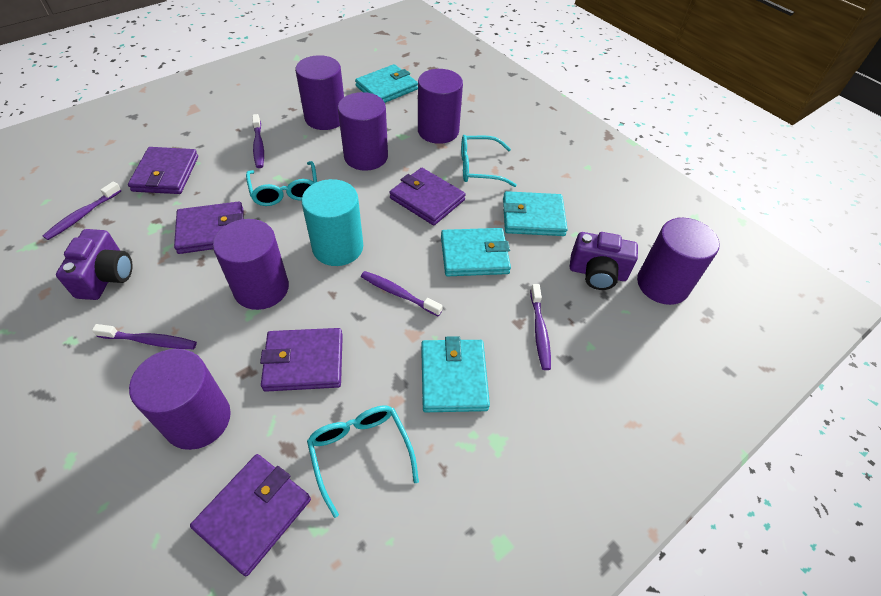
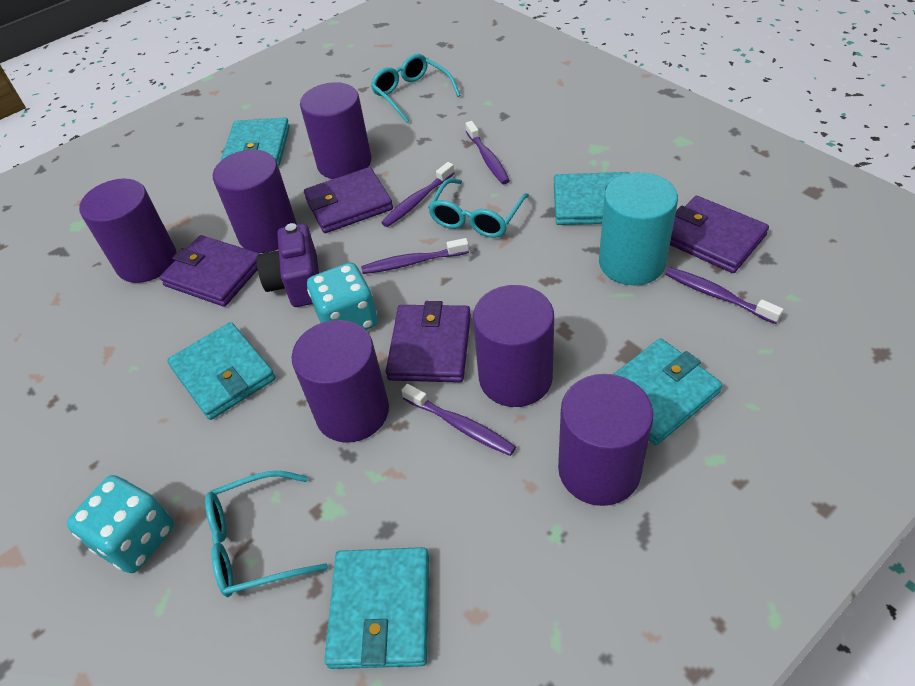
purple camera: [56,229,133,300] [570,232,638,290] = 2 -> [256,223,319,307] = 1
purple wallet: [128,147,198,194] [174,201,244,254] [190,454,311,576] [260,328,343,392] [389,168,466,225] = 5 -> [160,235,260,307] [304,167,393,233] [386,301,471,383] [670,196,769,273] = 4
turquoise dice: none = 0 -> [67,475,174,573] [307,262,378,330] = 2
turquoise wallet: [355,64,418,103] [421,336,490,412] [441,228,511,276] [503,191,568,236] = 4 -> [167,322,276,420] [221,117,290,166] [324,547,429,669] [554,172,629,225] [613,338,723,445] = 5

